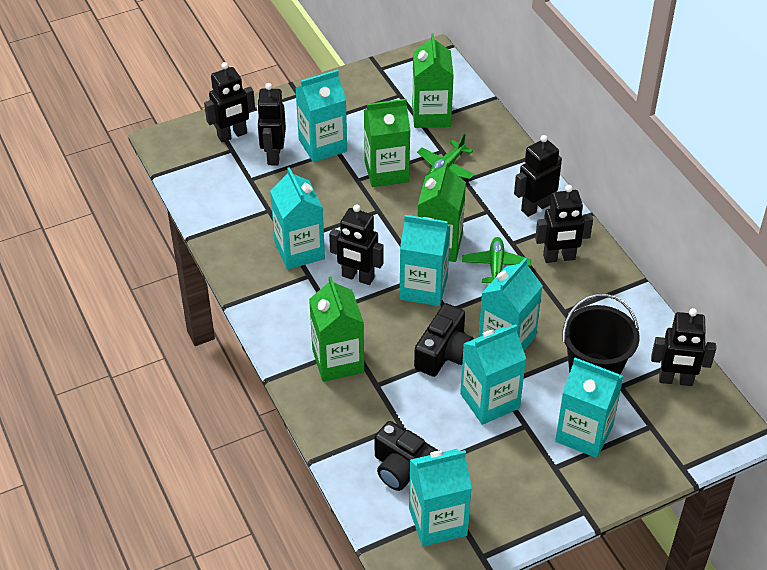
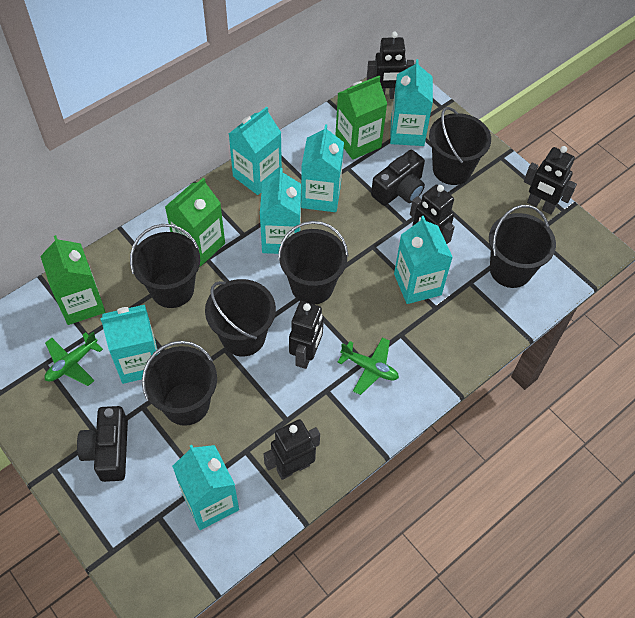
black bucket: [562,294,640,375] = 1 -> [130,224,200,308] [142,341,217,426] [205,279,276,357] [278,221,348,305] [429,107,491,185] [489,205,556,288] = 6
black robot: [204,62,255,142] [257,83,286,166] [329,205,384,285] [514,135,562,217] [535,185,593,263] [651,308,716,386] = 6 -> [264,419,320,480] [289,301,324,369] [367,32,414,99] [410,185,455,244] [524,146,577,214] = 5
green carton: [309,276,364,382] [364,99,410,187] [412,33,454,128] [417,161,466,262] = 4 -> [40,235,105,325] [165,178,225,267] [335,76,387,160] = 3

